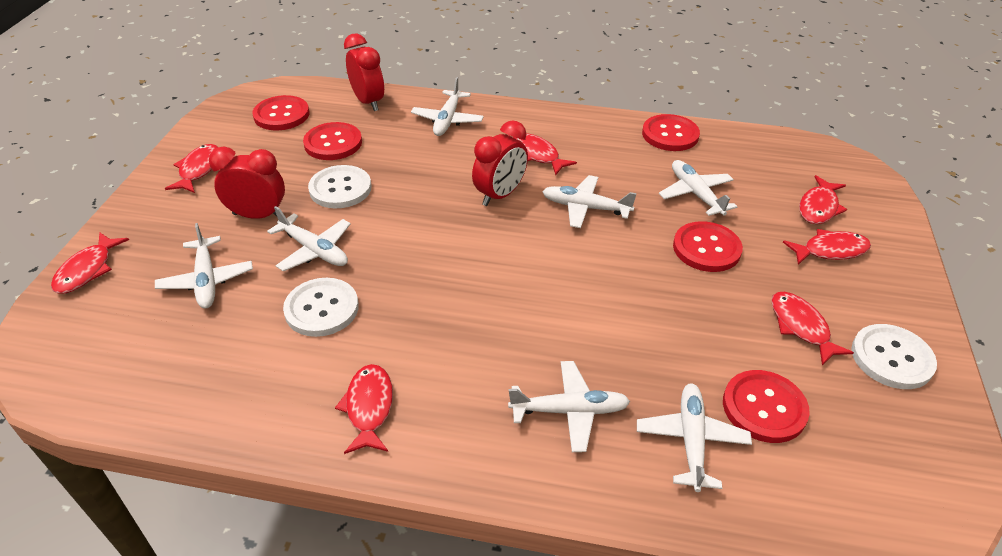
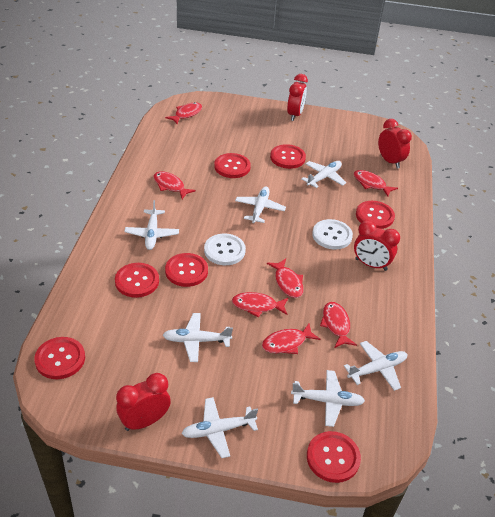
red button: [252,95,309,130] [303,122,362,160] [642,114,700,151] [673,221,743,272] [723,370,810,443] = 5 -> [34,337,85,379] [115,263,159,298] [165,253,208,287] [214,153,251,178] [270,144,306,169] [307,431,361,483] [356,201,395,229] = 7
red clock: [209,147,285,219] [344,33,385,111] [472,120,528,206] = 3 -> [116,373,171,431] [287,74,308,121] [354,221,400,271] [378,119,412,168] = 4
white button: [283,278,359,337] [308,165,371,208] [851,324,937,389] = 3 -> [204,234,246,265] [312,219,353,250] = 2

